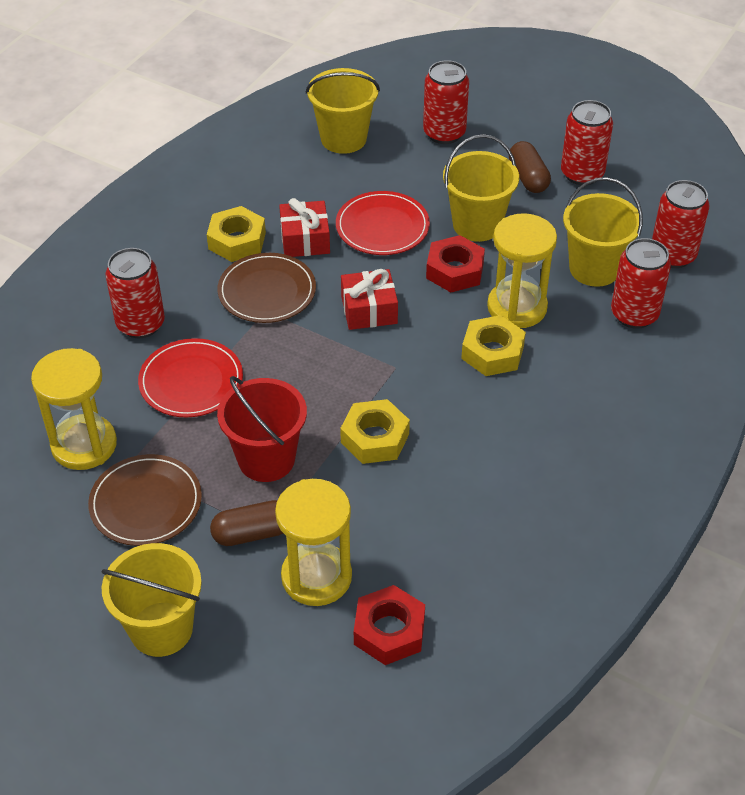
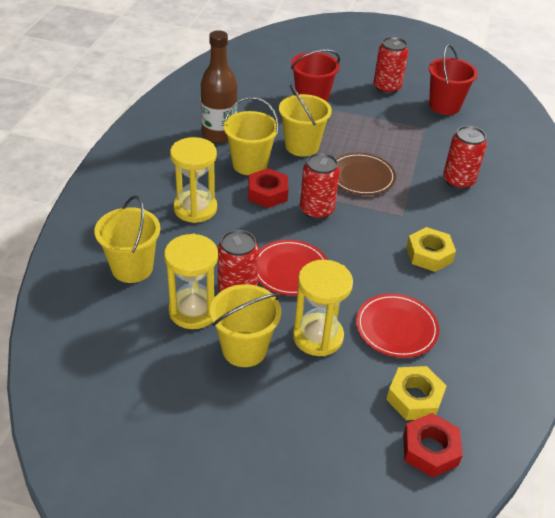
brown bottle: none = 0 -> [201,30,237,143] = 1
brown capsule: [210,500,284,546] [509,141,551,193] = 2 -> none = 0
brown plate: [88,454,202,546] [218,253,316,323] = 2 -> [336,153,396,195] = 1
red bucket: [217,376,307,482] = 1 -> [291,49,340,102] [429,44,478,115] = 2
red can: [106,248,165,338] [423,60,469,144] [561,100,613,185] [611,238,671,329] [652,180,710,268] = 5 -> [218,230,259,292] [300,153,340,220] [374,37,408,94] [443,126,487,190] = 4
red gift: [279,198,330,257] [341,269,398,330] = 2 -> none = 0
yellow nut: [207,206,266,262] [340,399,410,464] [461,315,526,376] = 3 -> [386,366,446,420] [406,227,456,272] = 2

